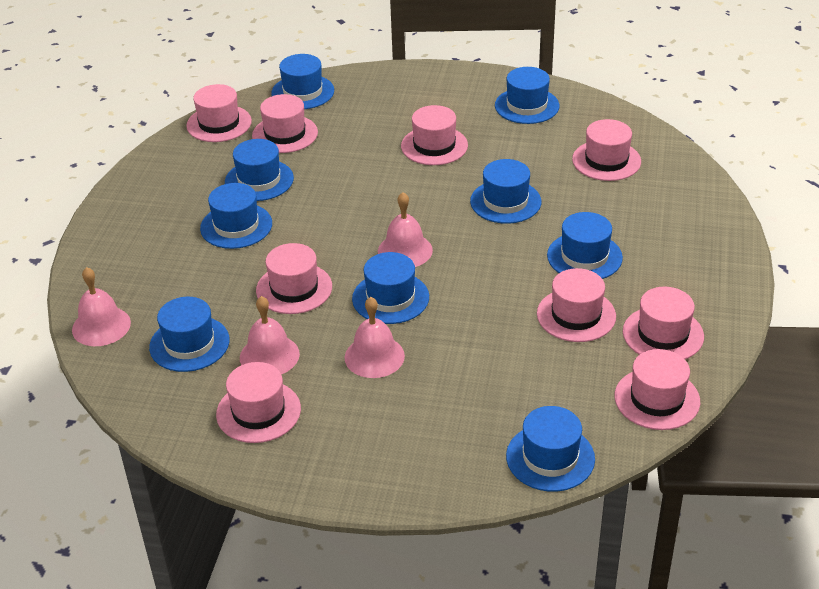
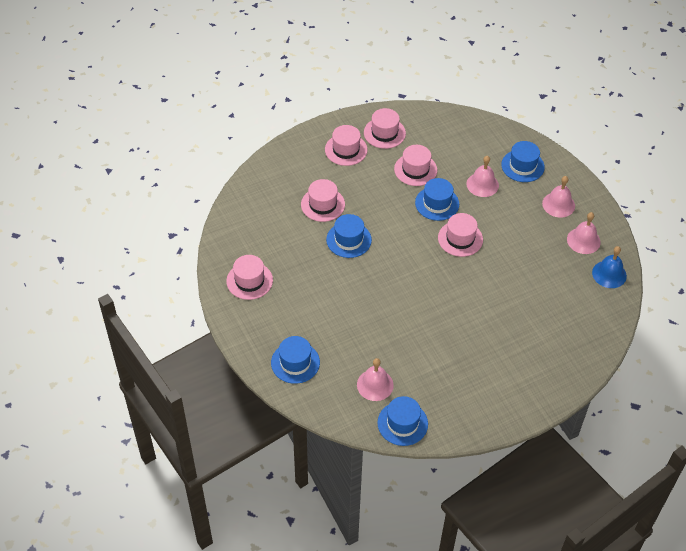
blue bell: none = 0 -> [592,246,627,288] = 1
blue hat: [149,297,230,372] [200,183,272,249] [225,139,294,201] [271,54,334,109] [352,252,429,324] [470,159,541,224] [495,67,559,124] [506,406,595,492] [547,212,623,279] = 9 -> [271,336,320,384] [326,214,372,258] [378,396,428,446] [415,178,459,221] [501,141,545,182] = 5
pink hat: [186,84,252,142] [216,362,301,443] [252,94,318,153] [256,243,332,314] [401,105,468,165] [537,268,616,342] [572,119,641,181] [614,349,700,430] [623,287,704,359] = 9 -> [226,255,273,300] [301,179,345,222] [325,125,368,166] [364,108,406,149] [394,145,437,186] [438,213,483,257] = 6

